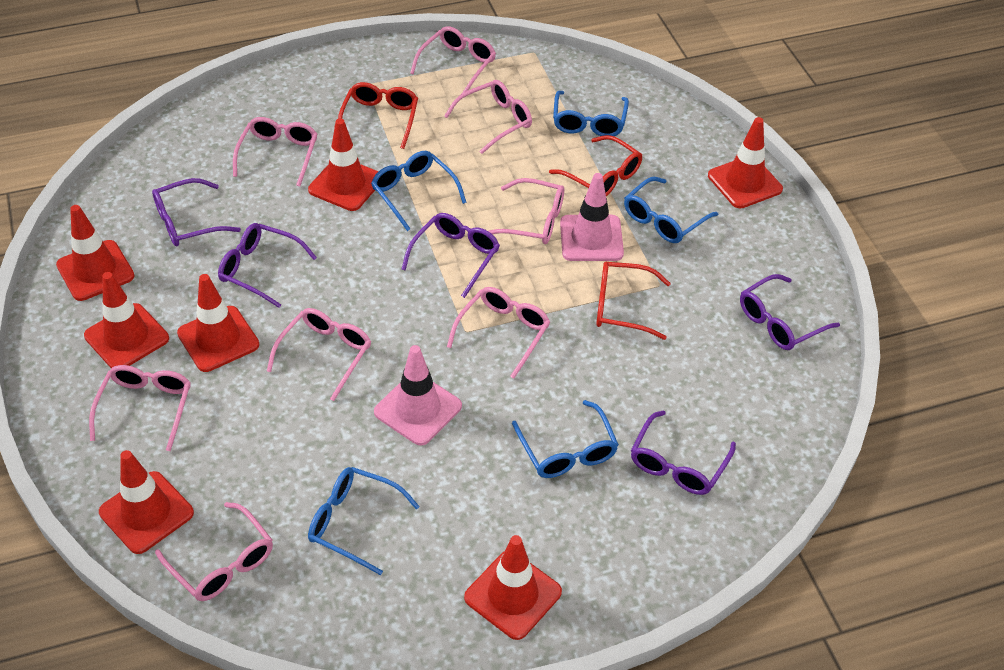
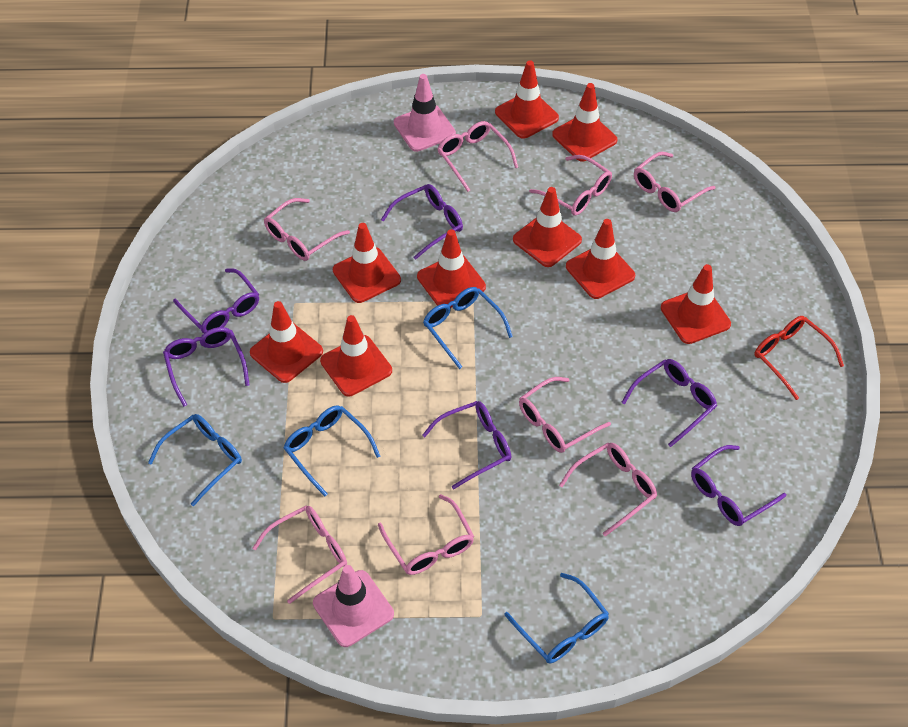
blue glasses: [308,467,420,575] [371,151,467,231] [512,400,619,478] [553,91,629,136] [624,177,718,243] = 5 -> [148,414,242,506] [284,405,380,497] [423,287,513,369] [504,573,609,663] = 4
purple glasses: [152,178,241,246] [218,223,317,308] [402,213,500,298] [631,411,736,495] [740,274,840,350] = 5 -> [163,327,250,407] [173,268,259,334] [381,184,463,260] [422,401,511,489] [621,359,717,447] [691,445,786,526] = 6
red glasses: [338,82,418,149] [549,135,642,196] [596,261,671,340] = 3 -> [754,316,844,400] = 1
red traffic cone: [56,205,135,301] [84,272,169,368] [99,450,194,554] [177,274,259,372] [308,119,379,211] [464,535,562,640] [708,117,783,208] = 7 -> [250,301,323,383] [320,315,392,396] [333,223,401,303] [417,229,486,308] [495,60,559,139] [513,187,582,267] [552,83,617,162] [566,219,635,299] [661,264,731,344] = 9

